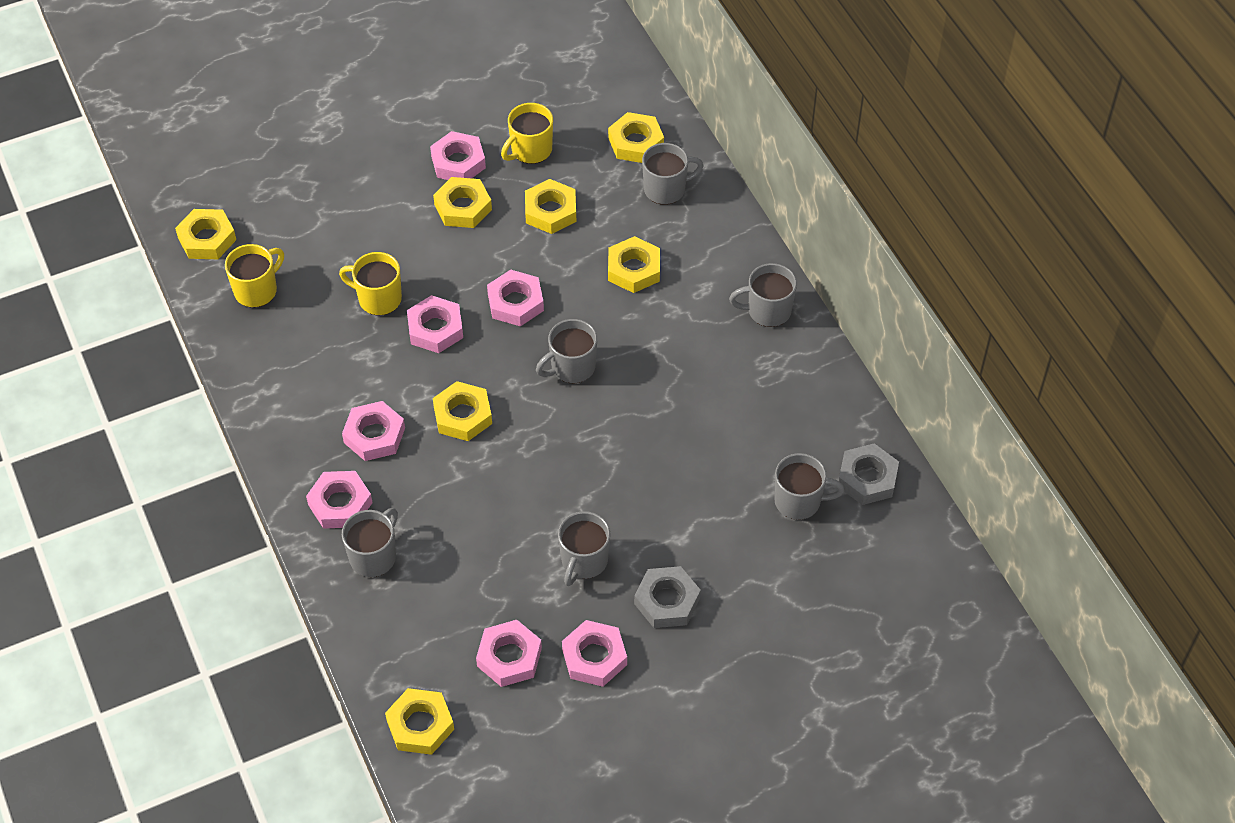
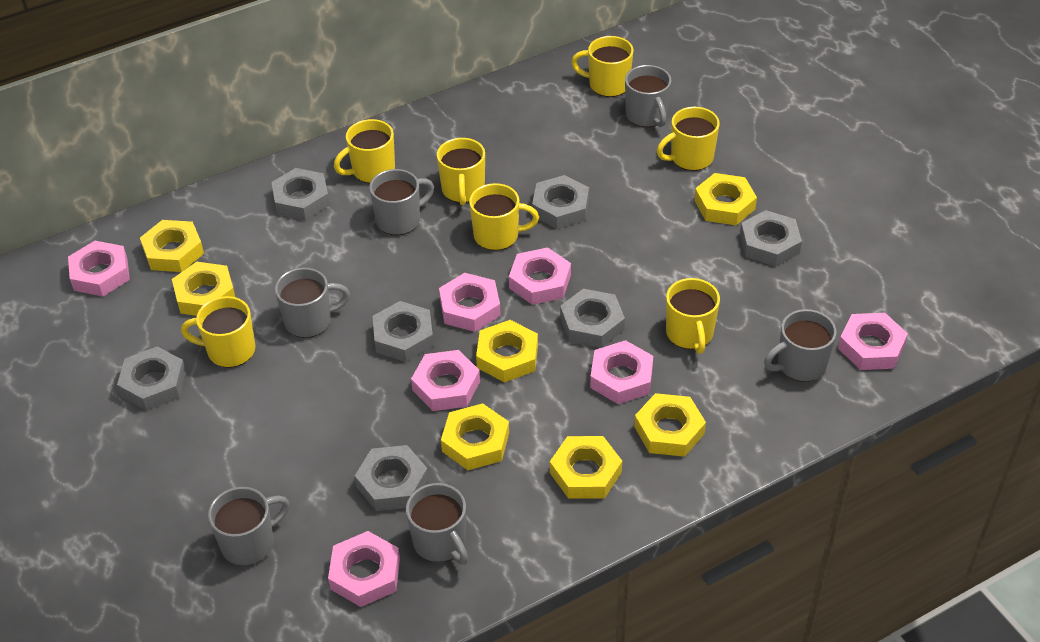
grey nut: [634,566,701,628] [839,443,899,505] = 2 -> [117,346,186,411] [271,168,330,220] [355,445,429,511] [373,301,434,362] [532,175,589,229] [560,289,625,348] [740,210,802,267] = 7
yellow mug: [225,244,284,308] [339,252,402,315] [501,103,553,164] = 3 -> [181,296,255,368] [334,119,395,183] [437,138,485,205] [469,183,539,251] [571,36,634,97] [657,107,720,171] [666,278,720,354] = 7

